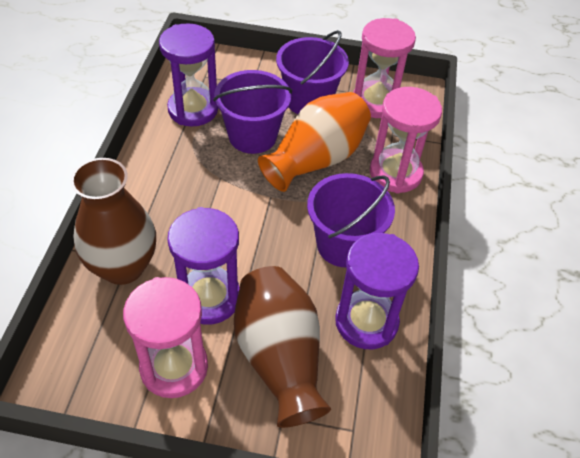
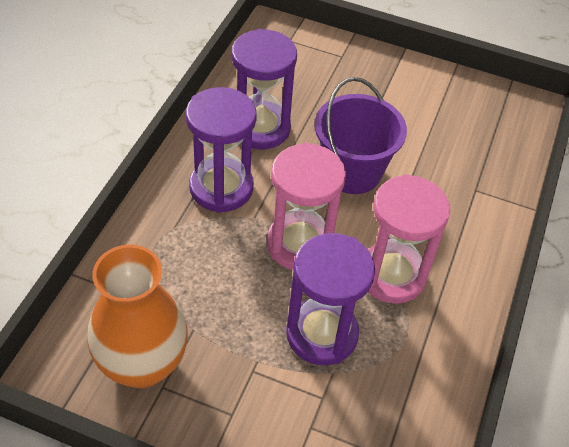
brown vase: [70,158,156,285] [234,266,331,428] = 2 -> none = 0
pink hourglass: [123,277,208,398] [353,18,416,118] [370,87,442,194] = 3 -> [267,143,346,270] [367,174,450,304] = 2
purple bucket: [213,70,292,154] [276,30,349,114] [307,173,395,267] = 3 -> [315,77,407,194] = 1

